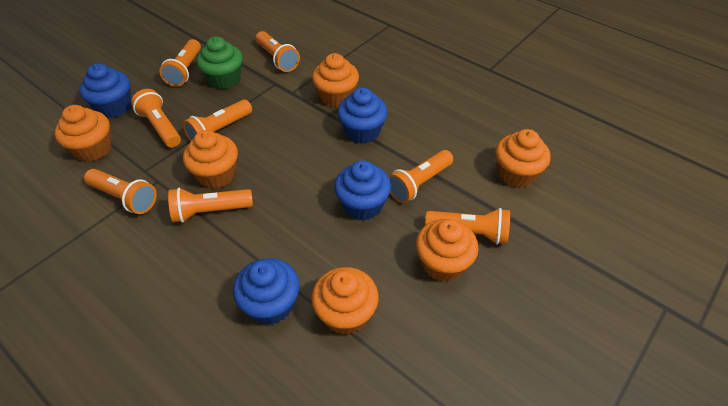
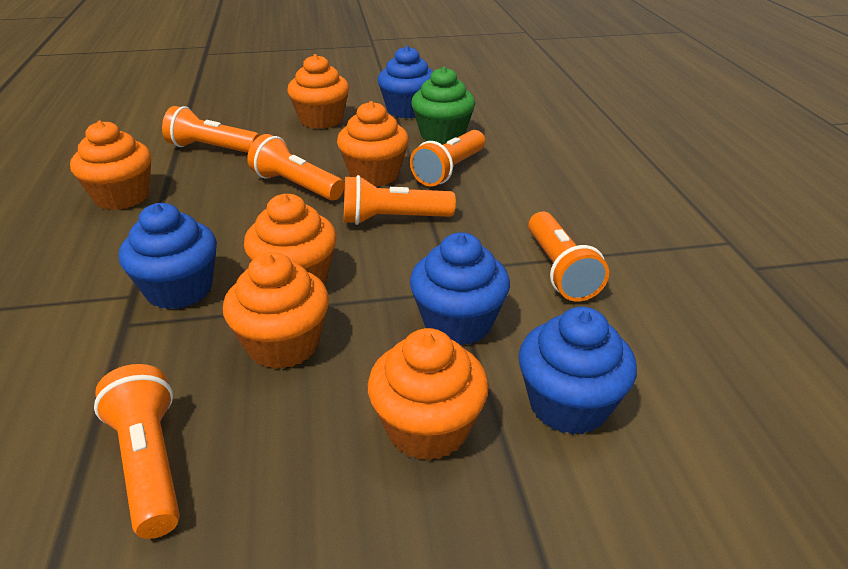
orange flashlight: [84,169,157,214] [131,89,181,148] [159,39,201,87] [168,188,253,223] [183,99,252,142] [256,31,300,72] [388,150,453,203] [425,208,510,244] = 8 -> [94,364,180,539] [162,106,260,153] [247,134,344,201] [344,175,456,225] [410,130,485,186] [528,212,609,302] = 6

